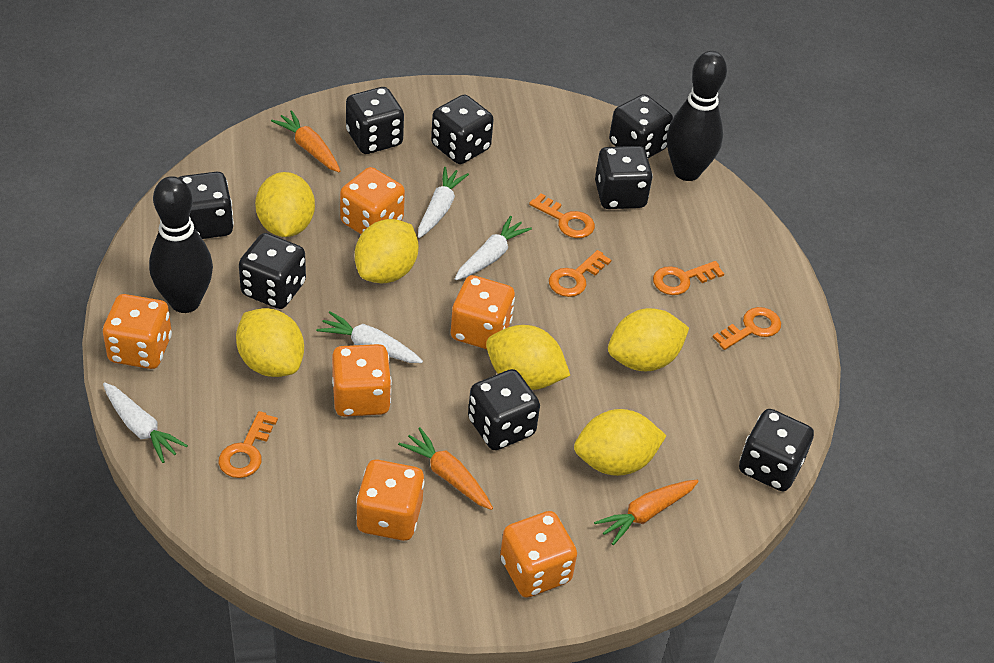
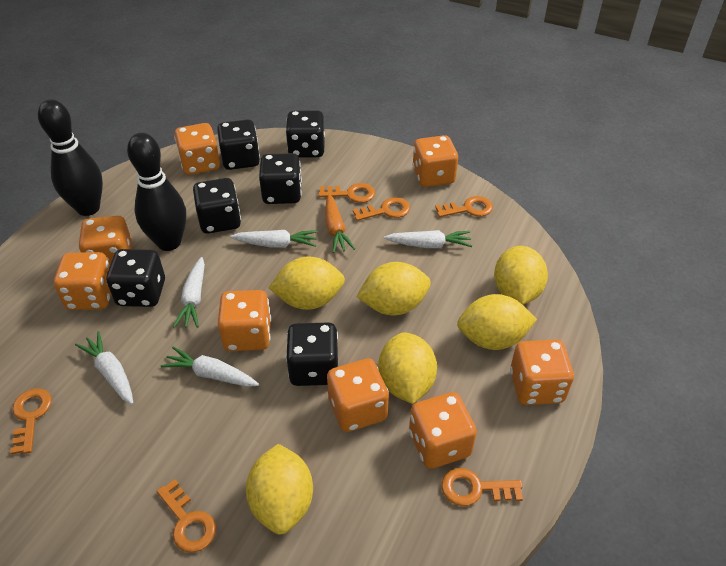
black dice: [178,172,234,239] [239,233,306,309] [346,87,404,154] [431,95,494,164] [468,369,540,450] [595,146,653,209] [609,94,673,158] [739,409,814,491] = 8 -> [106,249,165,307] [193,178,241,234] [217,119,260,170] [259,153,302,204] [286,110,325,158] [286,322,338,386] = 6
orange carrot: [271,110,340,172] [398,427,493,510] [594,480,699,545] = 3 -> [325,194,355,253] = 1
orange dice: [103,294,172,369] [332,344,392,417] [340,167,405,234] [356,459,425,541] [451,275,515,349] [500,511,577,598] = 6 -> [54,252,111,310] [78,215,132,265] [174,123,220,175] [218,290,271,351] [327,358,389,432] [409,392,477,469] [412,135,458,187] [510,339,574,405] = 8
orange key: [219,411,278,478] [529,193,595,238] [549,250,611,297] [653,261,724,295] [713,307,781,350] = 5 -> [10,388,52,455] [157,479,216,553] [319,183,375,203] [353,197,410,221] [435,196,493,217] [442,468,523,506] = 6
white carrot: [103,383,188,463] [316,311,423,363] [418,167,469,238] [455,216,532,280] = 4 -> [75,332,133,405] [161,347,259,387] [173,257,205,328] [230,230,317,248] [384,230,472,248] = 5

